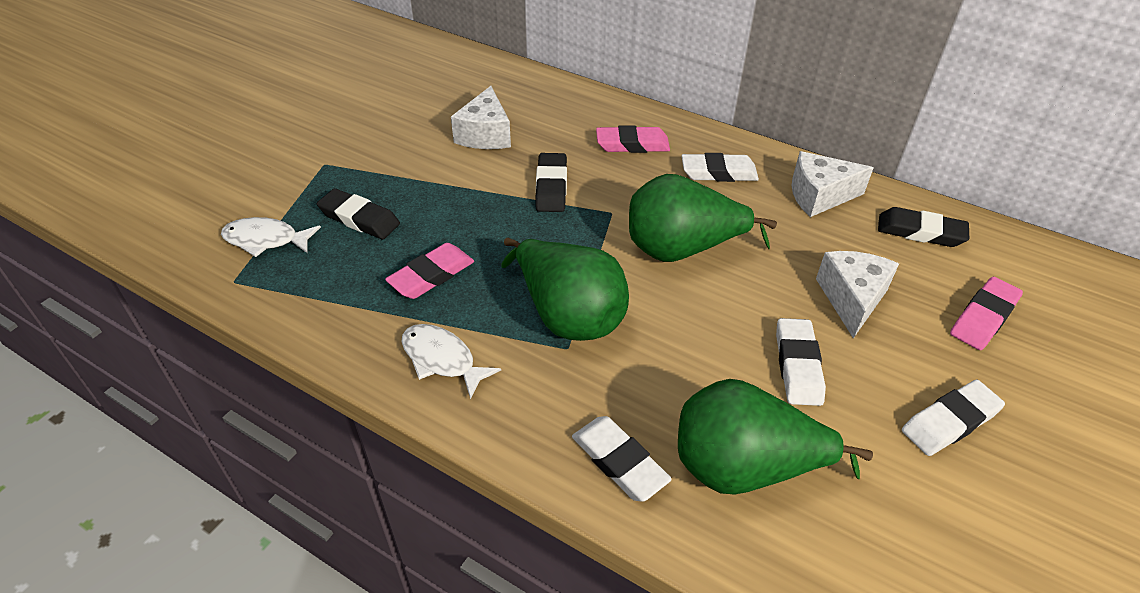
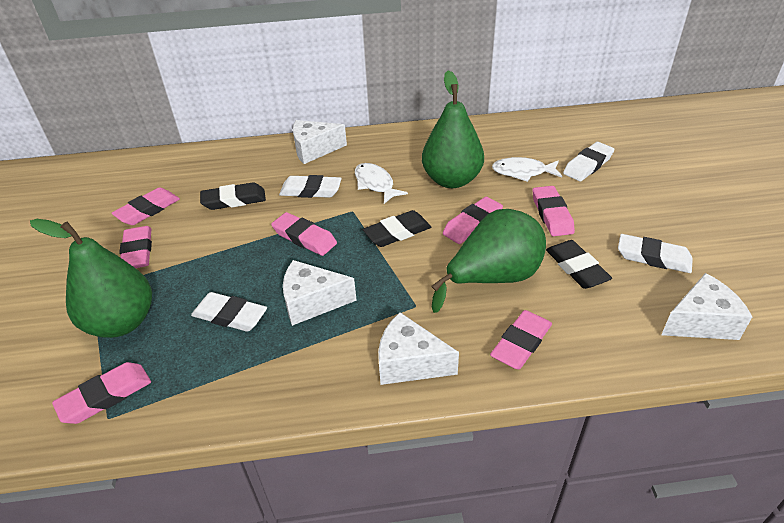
pink eraser: [385,243,474,299] [596,125,670,153] [950,277,1023,350] = 3 -> [52,362,151,424] [111,187,180,225] [119,226,152,268] [271,212,337,256] [443,197,503,244] [490,310,552,370] [533,186,575,236] = 7
white cheese: [451,86,511,149] [792,151,874,217] [816,251,899,338] = 3 -> [283,260,357,326] [293,120,347,164] [378,312,459,385] [661,273,752,340] = 4

